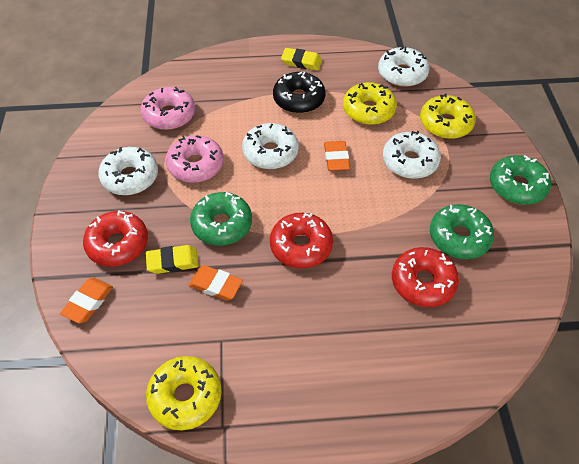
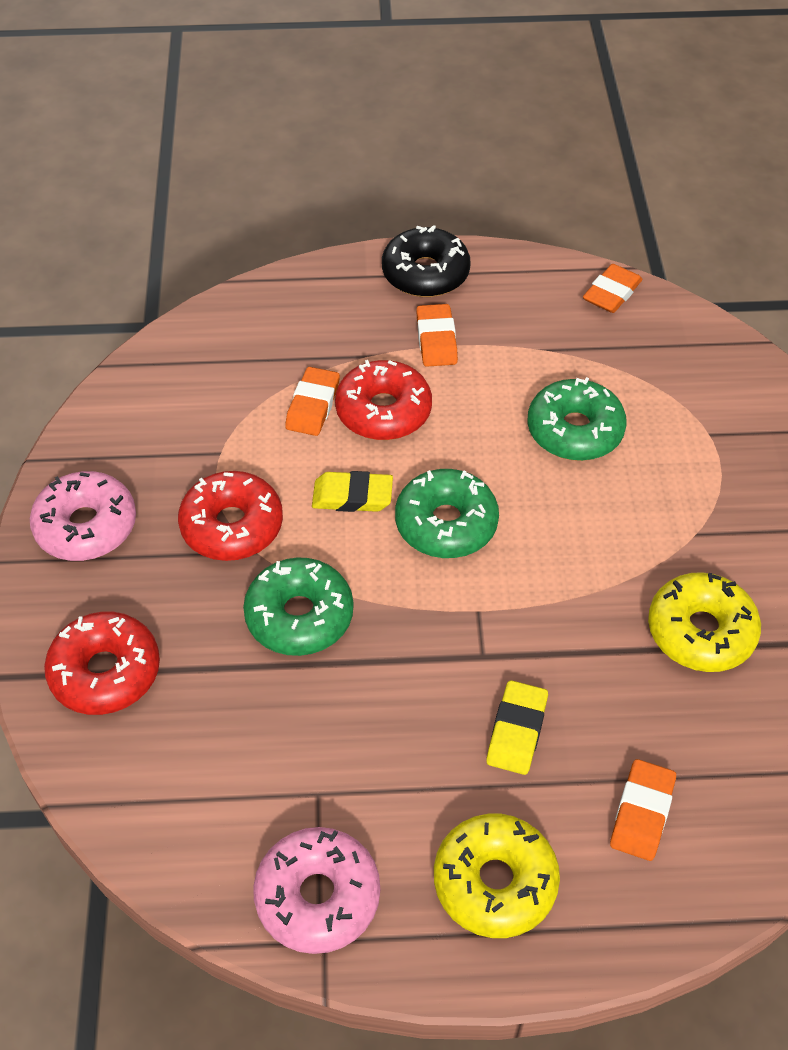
orange eraser: [60,278,113,323] [189,265,243,301] [324,141,350,171] = 3 -> [285,367,340,436] [416,304,458,367] [583,264,642,313] [610,759,676,861] = 4
white donut: [98,147,158,195] [242,123,299,169] [378,47,430,87] [383,131,441,179] = 4 -> none = 0
yellow donut: [146,356,222,430] [343,82,397,125] [420,93,476,139] = 3 -> [434,814,560,938] [648,572,761,672] = 2

